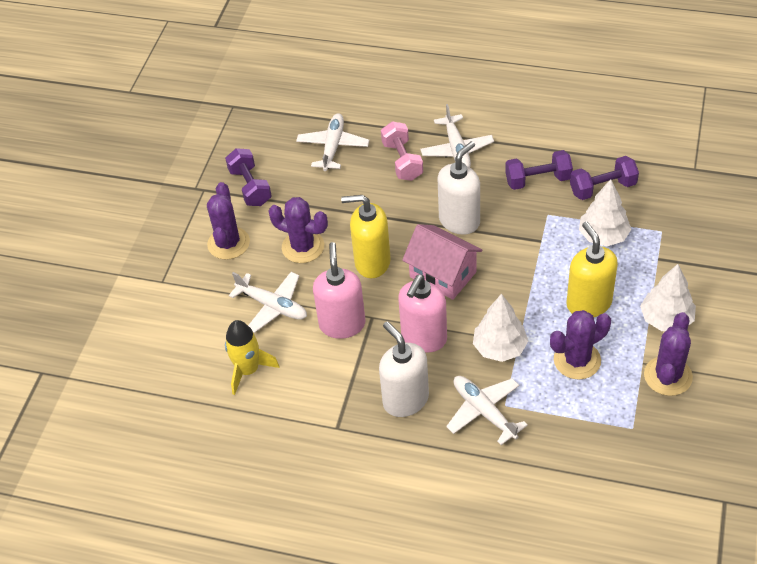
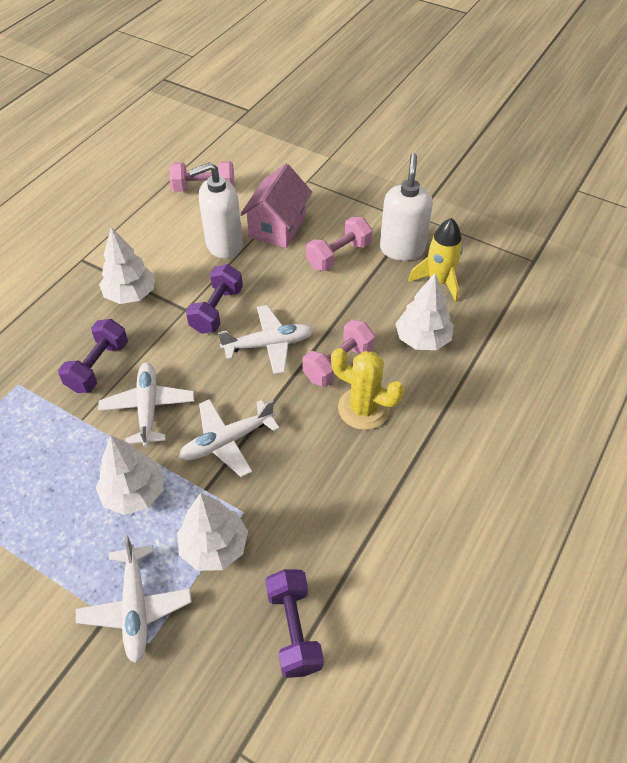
pink dumbbell: [381,122,423,181] = 1 -> [169,161,234,192] [302,320,375,387] [306,217,372,271] = 3
pink soap dispenser: [313,242,366,339] [398,275,447,352] = 2 -> none = 0
purple cactus: [207,182,250,260] [269,197,328,263] [550,310,611,379] [644,312,693,396] = 4 -> none = 0
white tree: [473,294,528,362] [579,179,631,246] [640,264,696,331] = 3 -> [96,435,164,515] [99,227,155,304] [177,493,248,571] [395,273,454,350] = 4
yellow cactus: none = 0 -> [331,348,404,430] = 1
yellow soap dispenser: [341,195,391,278] [567,221,618,317] = 2 -> none = 0

